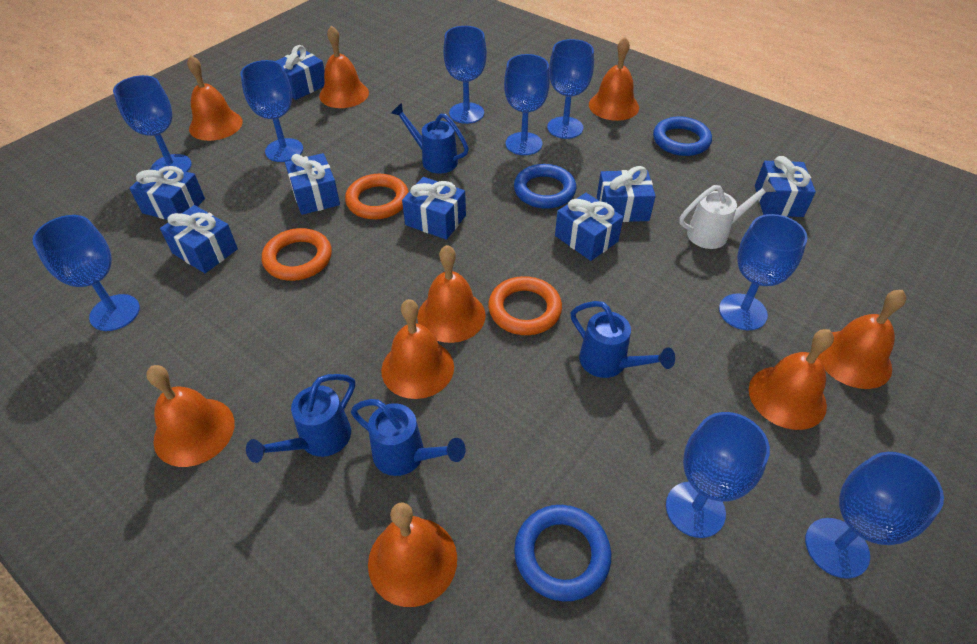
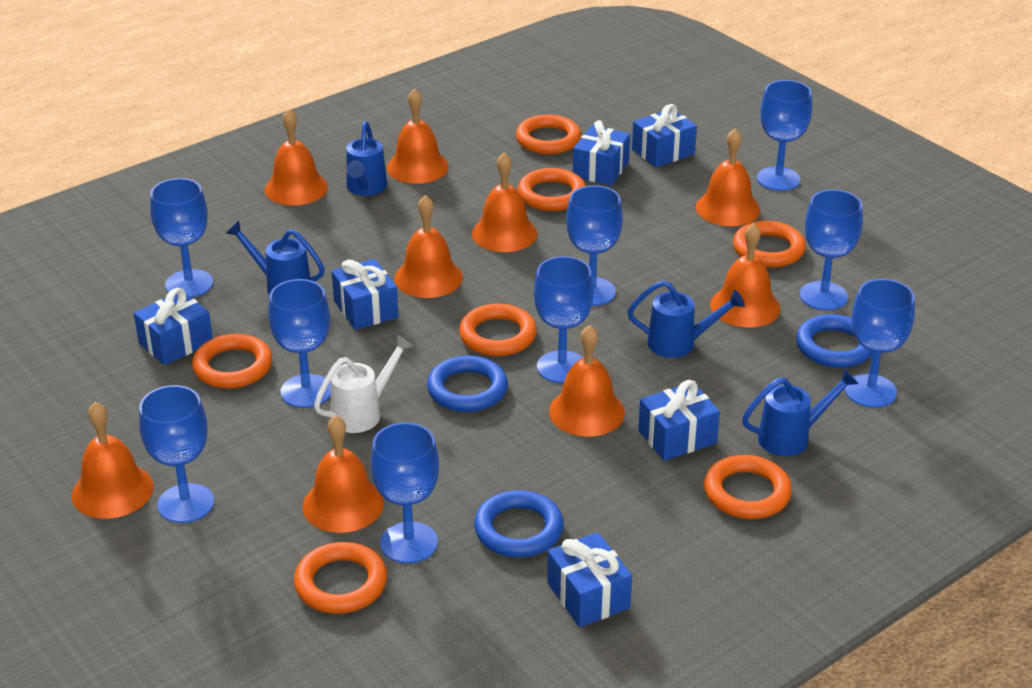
blue gift: [129,164,205,220] [160,205,238,273] [276,45,325,100] [285,153,340,215] [402,177,466,240] [555,193,623,261] [597,166,656,222] [755,156,816,217] = 8 -> [134,288,213,365] [332,259,399,330] [547,532,632,627] [573,120,630,186] [632,104,697,167] [638,380,720,461] = 6
orange ring: [262,228,332,281] [345,174,409,219] [488,276,562,335] = 3 -> [192,334,272,389] [294,542,387,614] [459,303,537,356] [516,114,581,154] [518,168,586,211] [704,455,792,519] [733,221,806,267] = 7

